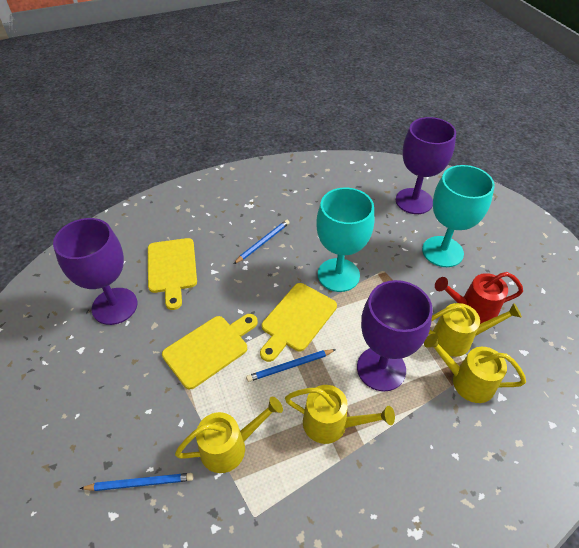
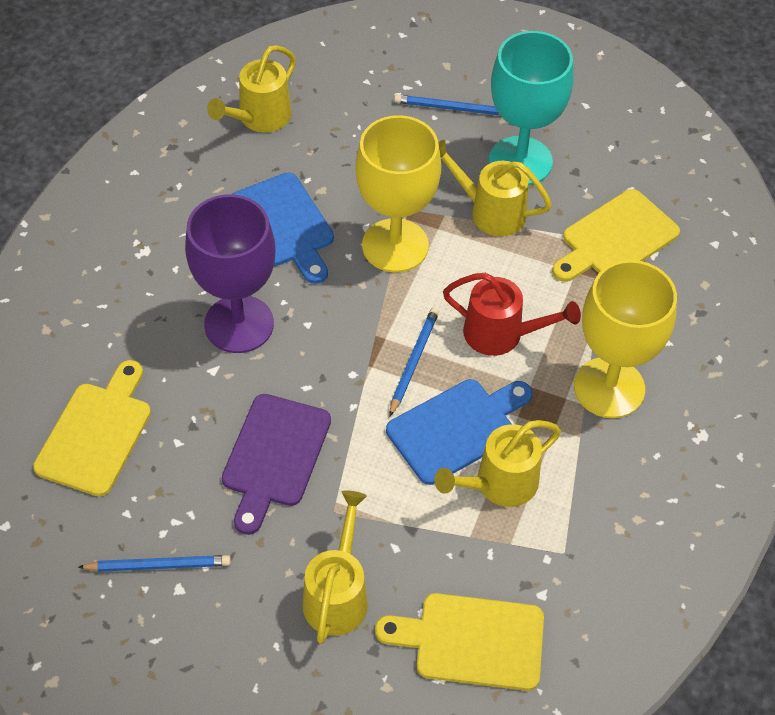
blue cutting board: none = 0 -> [232,172,334,284] [386,379,532,485] = 2
purple cutting board: none = 0 -> [222,394,331,535] = 1
purple goblet: [53,218,137,325] [357,280,433,391] [396,117,456,214] = 3 -> [185,194,275,353] = 1
turquoise goblet: [316,188,374,292] [422,165,495,267] = 2 -> [489,31,574,185] = 1
yellow goblet: none = 0 -> [356,115,441,272] [574,260,677,418] = 2

